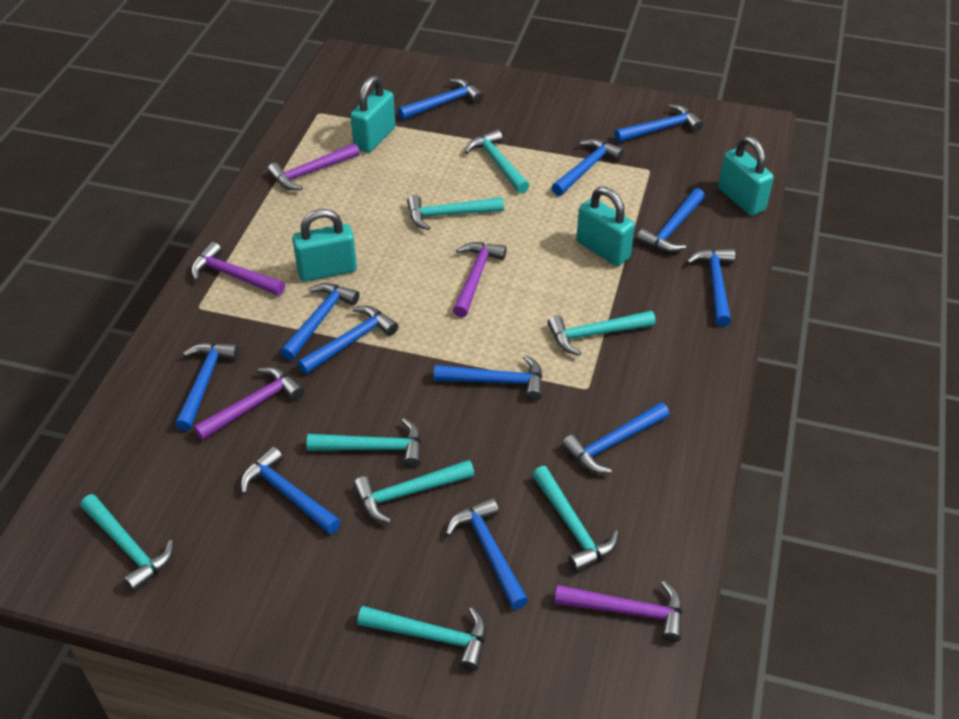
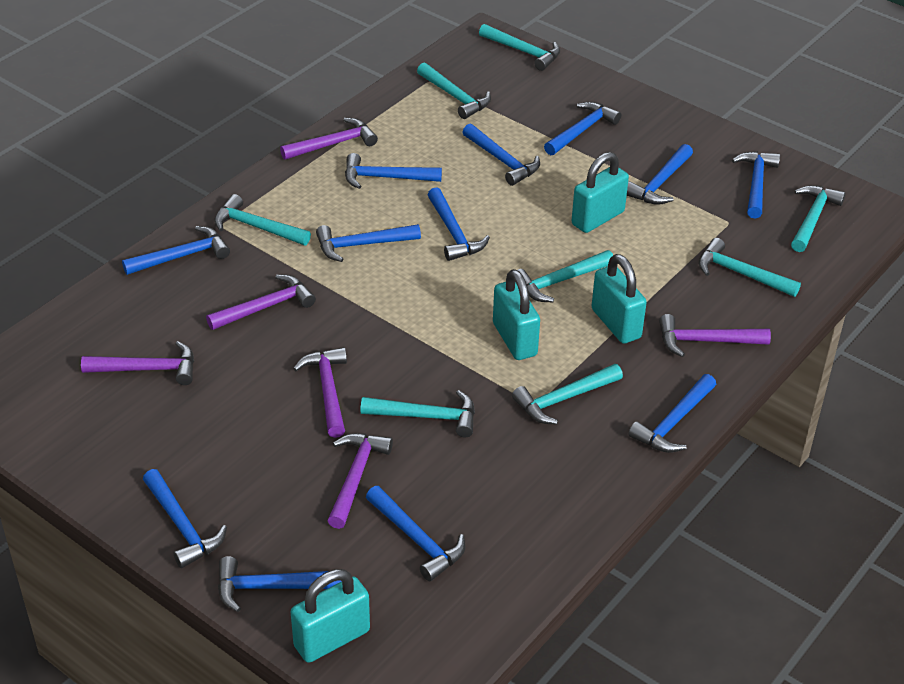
purple hammer: [191,242,285,296] [194,367,304,440] [268,143,360,190] [453,242,507,317] [555,581,683,642] = 5 -> [81,341,194,385] [206,274,316,330] [280,118,378,160] [293,347,347,438] [327,433,393,529] [659,314,771,357] = 6

